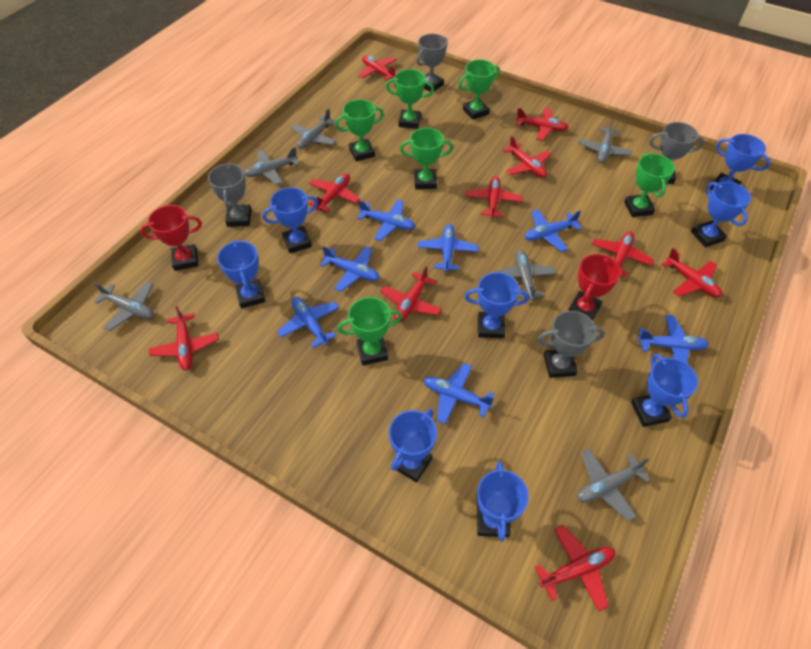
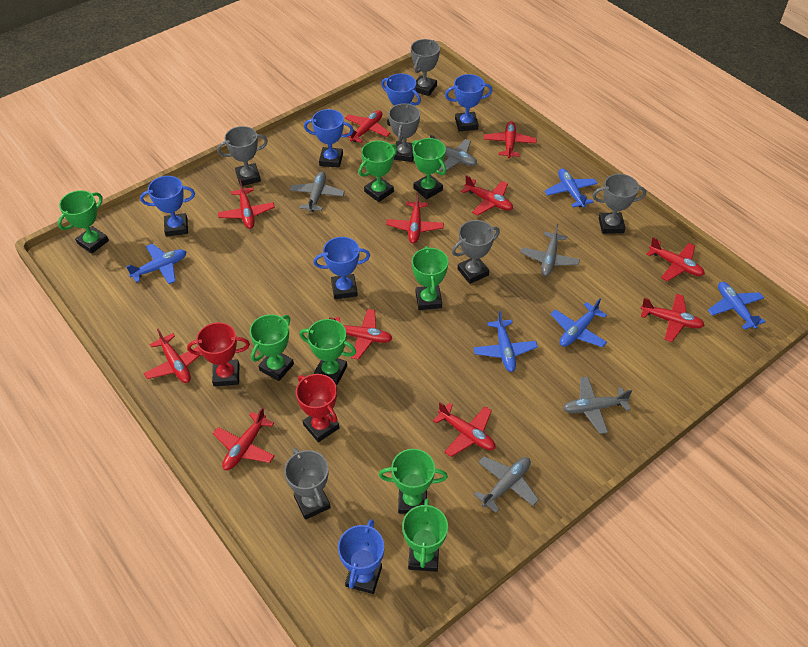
blue plane: [277,297,339,348] [320,246,380,292] [357,199,415,241] [417,224,478,272] [424,363,494,424] [524,209,582,252] [637,315,709,363] = 7 -> [126,244,186,284] [474,311,538,372] [545,169,598,208] [551,298,607,347] [708,282,766,330] = 5
blue trophy: [217,240,265,308] [262,187,319,253] [389,409,437,483] [464,272,529,338] [477,461,529,542] [631,354,698,427] [691,182,751,247] [710,134,770,190] = 8 -> [140,176,195,237] [304,109,354,168] [313,237,370,299] [338,519,384,594] [381,73,421,126] [445,74,492,131] = 6
green trophy: [335,99,384,161] [337,297,402,365] [386,69,434,129] [400,128,453,189] [459,59,500,120] [624,153,675,217] = 6 -> [58,190,109,254] [250,314,294,381] [299,319,356,385] [358,141,397,202] [379,449,448,514] [402,499,448,572] [412,138,446,199] [412,246,448,310] = 8
grey plane: [94,281,154,331] [245,147,299,185] [291,108,337,149] [495,249,557,300] [577,449,651,521] [578,119,633,163] = 6 -> [289,172,345,212] [430,135,477,171] [474,456,539,513] [521,224,580,276] [563,376,632,434] = 5
grey trophy: [208,163,251,227] [416,34,448,92] [537,311,605,378] [649,122,705,184] = 4 -> [217,126,268,186] [284,448,331,520] [389,103,420,162] [411,39,440,96] [452,220,500,284] [592,174,646,234] = 6
red plane: [149,306,219,371] [308,173,360,212] [358,55,399,81] [381,266,442,322] [465,176,523,219] [503,136,551,178] [516,108,569,141] [535,525,616,611] [592,231,654,277] [662,248,722,297] = 10 -> [144,329,200,383] [213,407,275,470] [218,179,275,229] [329,309,393,360] [345,110,390,143] [386,192,444,244] [433,402,495,457] [461,175,513,215] [484,121,537,158] [640,294,704,342] [646,237,705,281] = 11

